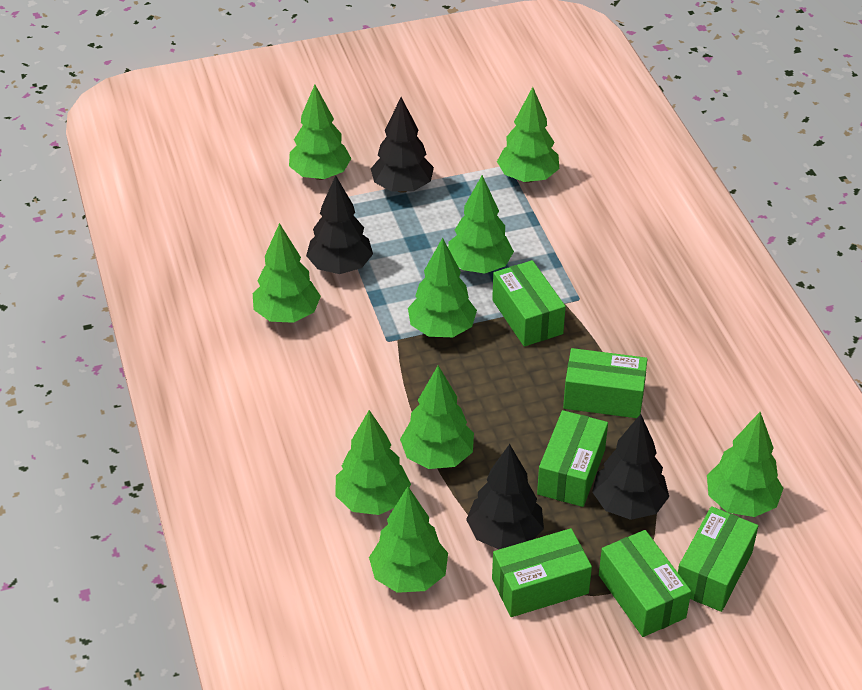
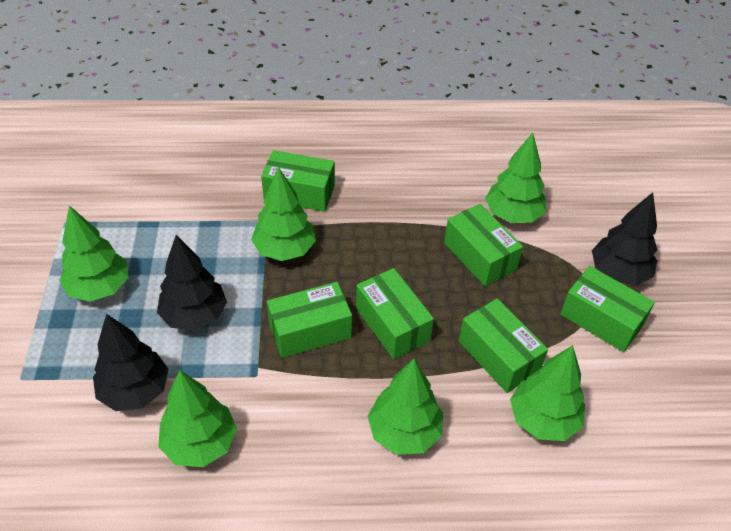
black tree: [306,175,373,274] [371,97,434,193] [466,444,544,549] [592,414,669,520] = 4 -> [93,314,169,411] [157,235,227,331] [592,192,657,286] = 3
green tree: [253,223,321,323] [289,85,352,180] [335,410,411,515] [369,486,448,593] [400,366,474,469] [408,238,477,337] [448,175,514,273] [497,87,559,183] [707,412,784,517] = 9 -> [59,205,128,302] [158,370,237,467] [251,167,316,261] [367,359,443,455] [485,133,546,223] [510,345,585,441] = 6

